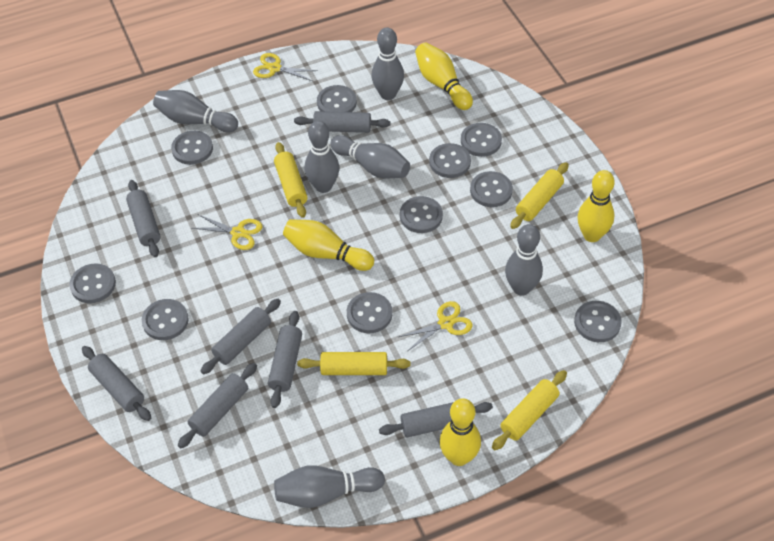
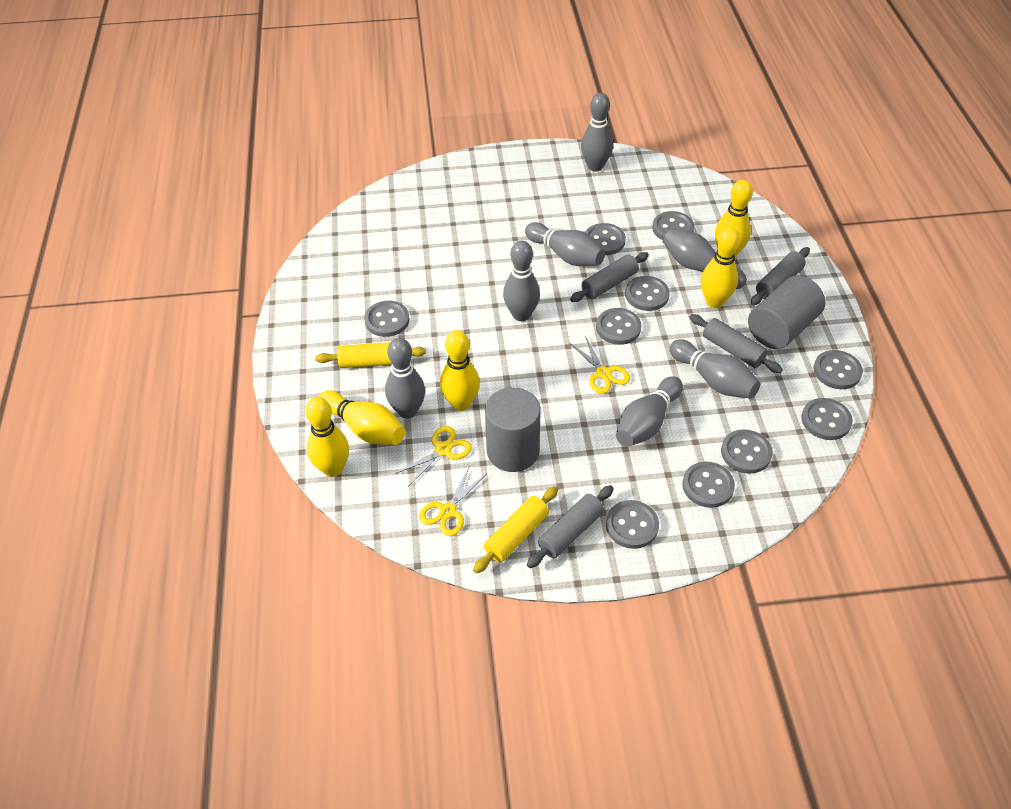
grey bowling pin: [153,90,238,132] [274,465,385,508] [305,121,339,193] [330,135,410,178] [371,28,404,100] [505,224,543,296] = 6 -> [385,338,425,419] [503,241,540,321] [525,222,605,266] [581,93,613,172] [616,376,683,447] [663,228,747,289] [669,339,760,398] = 7
grey cylinder: none = 0 -> [485,387,541,472] [748,275,826,349] = 2
grey rolling pin: [82,346,151,421] [126,180,161,257] [178,363,257,448] [201,299,281,374] [268,311,302,408] [294,111,390,133] [379,402,493,438] = 7 -> [527,485,614,568] [570,252,649,302] [689,314,783,373] [751,247,810,305] = 4
yellow bowling pin: [283,219,374,271] [415,42,473,110] [440,398,481,466] [578,170,615,242] = 4 -> [305,397,349,477] [319,390,405,445] [440,330,480,411] [701,227,740,308] [715,180,753,257] = 5
yellow rolling pin: [274,142,307,218] [297,352,410,375] [492,370,567,450] [510,162,569,229] = 4 -> [315,342,426,368] [473,486,558,573] = 2

